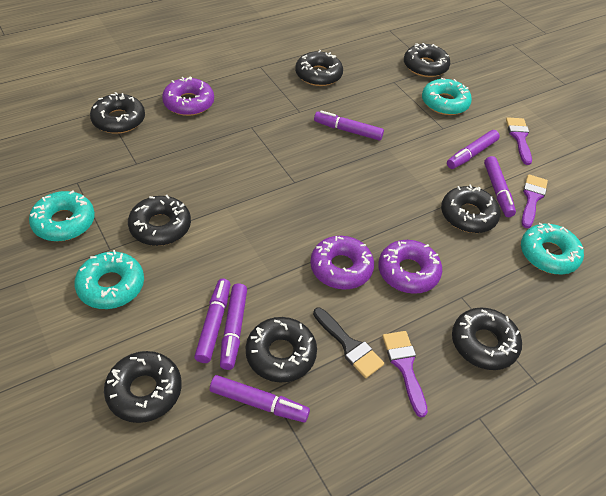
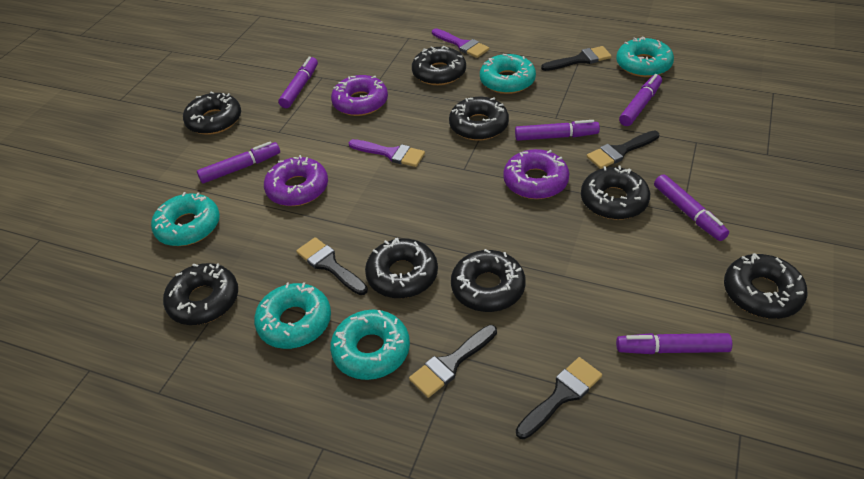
black brush: [313,308,384,378] = 1 -> [296,237,368,295] [409,325,497,398] [516,357,602,439] [541,46,612,71] [587,130,659,169] = 5
purple brush: [382,331,428,417] [506,117,532,165] [522,174,548,228] = 3 -> [349,139,425,167] [432,28,489,58] = 2
turquoise donut: [29,190,95,241] [74,250,144,309] [422,78,472,115] [521,223,584,274] = 4 -> [151,192,220,246] [254,282,331,349] [330,310,410,380] [480,54,536,94] [616,37,674,77] = 5

